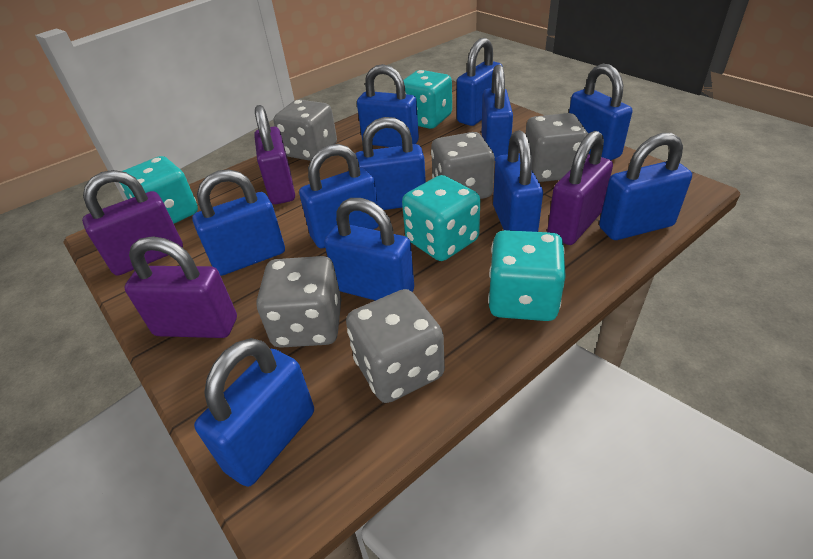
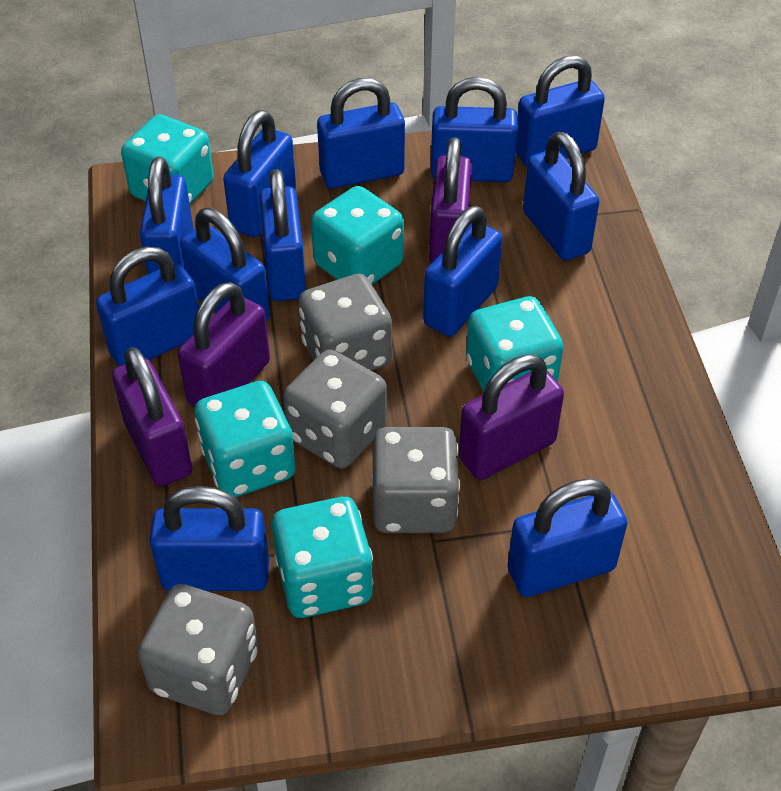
blue padlock: [192,169,285,276] [194,338,314,487] [299,144,379,248] [324,198,414,301] [355,117,426,210] [357,64,419,147] [457,38,503,126] [482,65,513,160] [493,130,543,232] [569,64,632,160] [599,133,692,240] = 11 -> [96,247,199,366] [140,157,194,274] [149,486,269,591] [180,208,270,322] [223,110,296,238] [259,169,306,301] [317,78,405,189] [423,206,502,337] [431,77,518,182] [508,478,628,597] [516,55,605,167] [523,132,600,261] = 12
grey dice: [256,256,341,348] [274,99,337,161] [346,289,445,403] [431,132,495,199] [526,113,588,182] = 5 -> [138,584,258,715] [283,349,387,468] [299,274,392,371] [371,427,460,533] = 4
turquoise dice: [119,156,198,224] [402,175,480,261] [403,70,452,129] [488,230,566,321] = 4 -> [121,114,214,204] [195,381,296,498] [272,497,373,618] [311,186,404,285] [466,296,564,392] = 5

